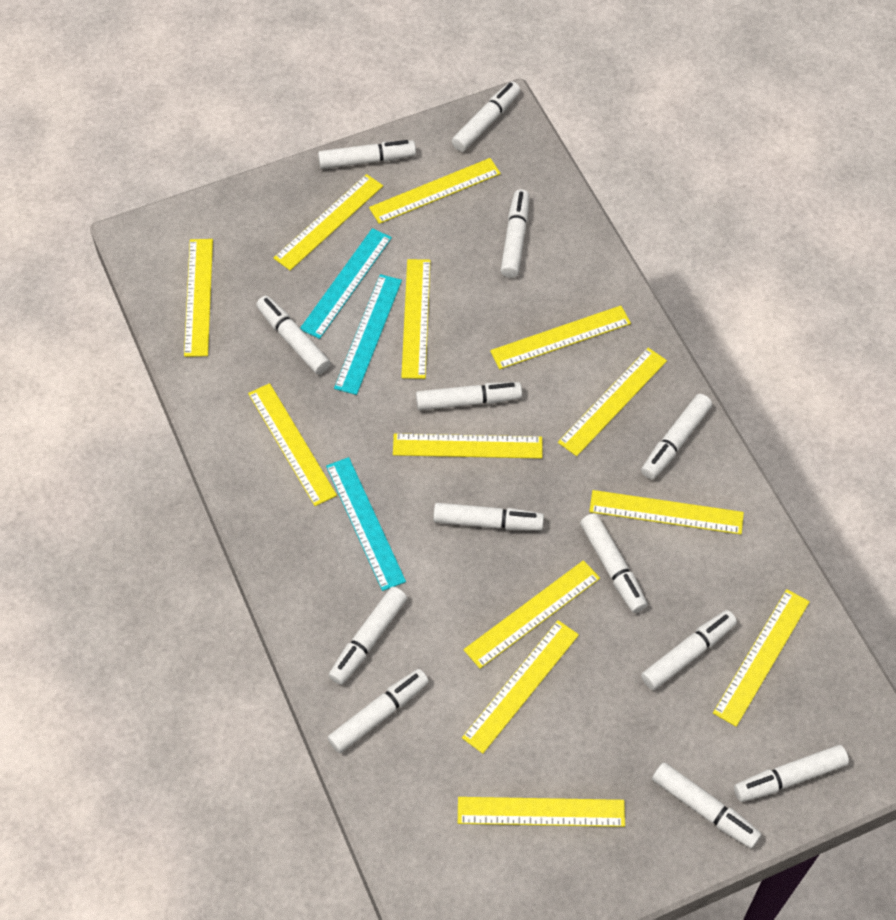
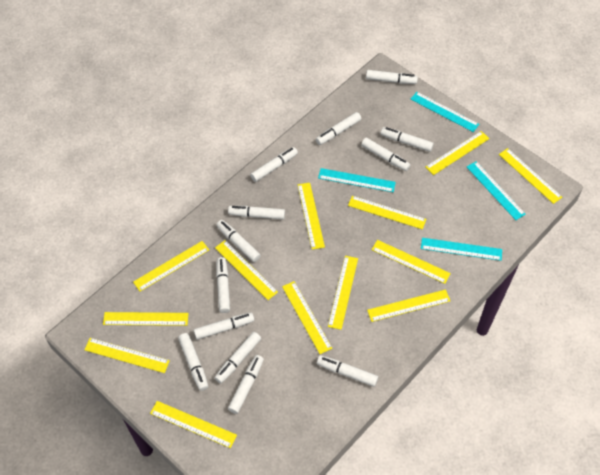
turquoise ruler: [300,228,392,339] [326,457,406,591] [334,274,402,395] = 3 -> [318,168,396,192] [410,92,479,132] [421,238,502,261] [467,161,526,220] = 4

